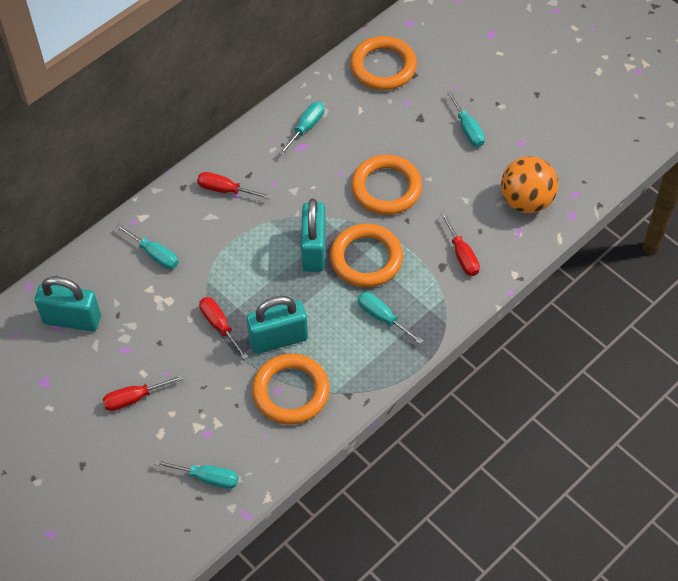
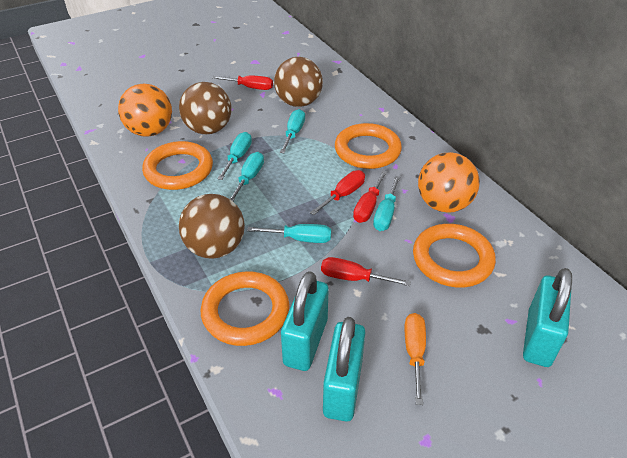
brown ball: none = 0 -> [179,82,232,135] [179,194,245,259] [274,57,323,107] = 3
orange ball: [501,156,558,213] = 1 -> [118,84,172,137] [418,152,480,213] = 2
orange screwdriver: none = 0 -> [404,313,426,405] = 1

